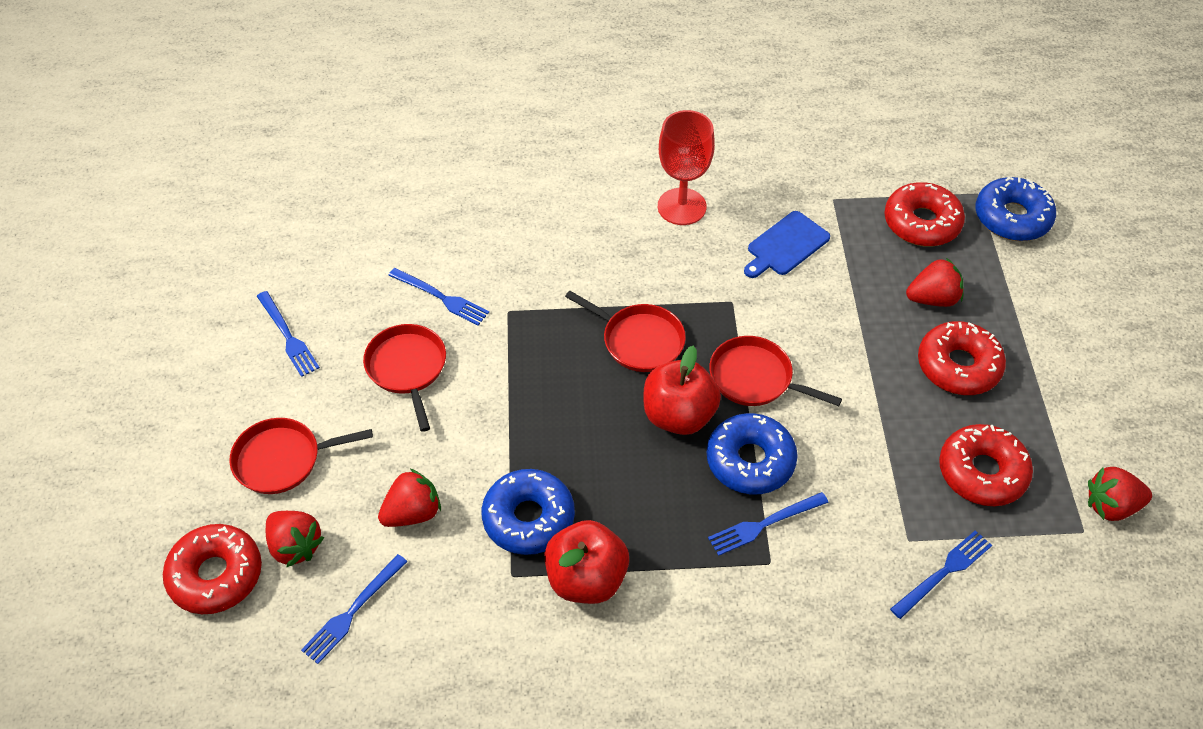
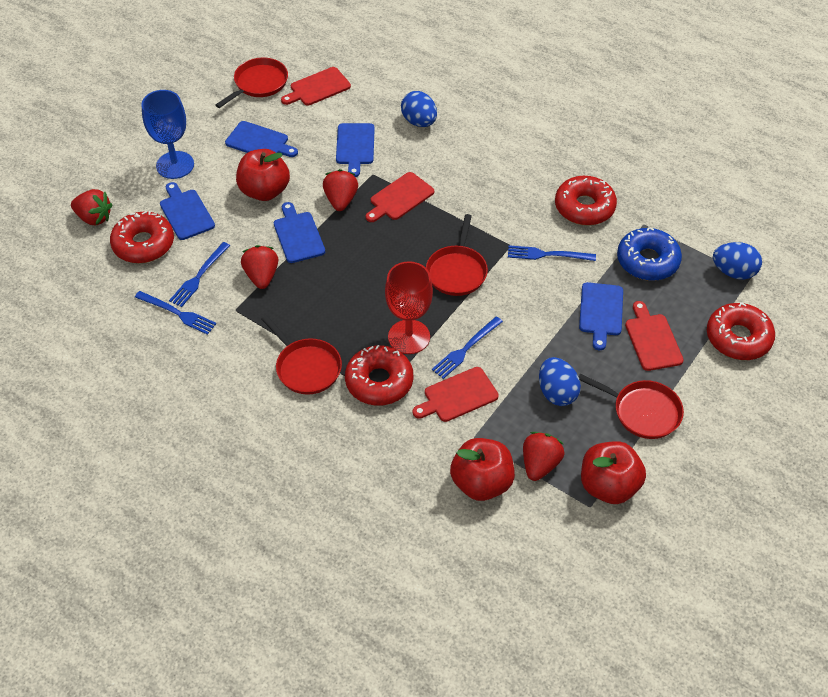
blue cutting board: [744,211,830,278] = 1 -> [160,182,215,240] [225,121,298,157] [274,202,325,263] [336,123,375,177] [579,282,623,350] = 5
blue donut: [482,469,575,555] [707,413,798,494] [976,176,1056,241] = 3 -> [617,227,682,281] = 1
blue egg: none = 0 -> [401,91,437,127] [539,357,581,406] [713,242,762,280] = 3
blue fork: [257,291,320,377] [301,554,407,664] [388,268,489,325] [708,492,829,556] [890,530,992,619] = 5 -> [135,291,216,335] [169,242,230,307] [432,316,503,379] [508,245,596,261] = 4
blue goblet: none = 0 -> [141,90,194,179] = 1
red apple: [545,520,629,604] [644,346,721,435] = 2 -> [236,149,290,201] [450,438,515,501] [581,441,646,504] = 3
red cutting board: none = 0 -> [281,67,351,106] [366,172,434,222] [412,367,499,422] [625,301,684,371] = 4

